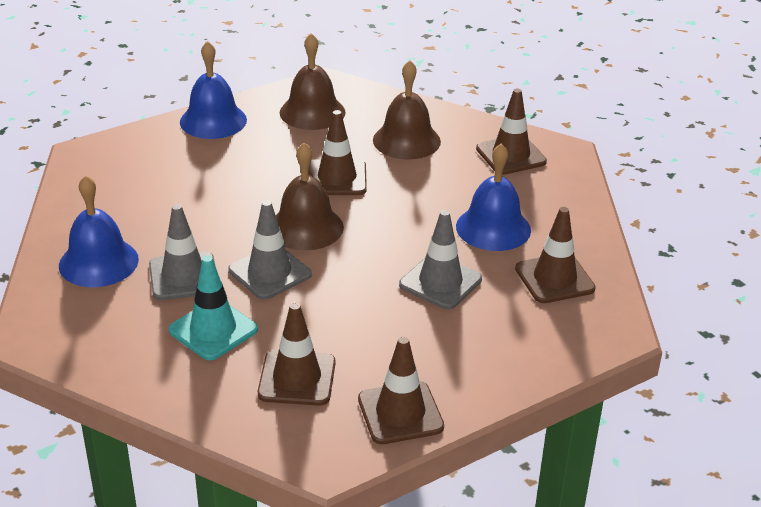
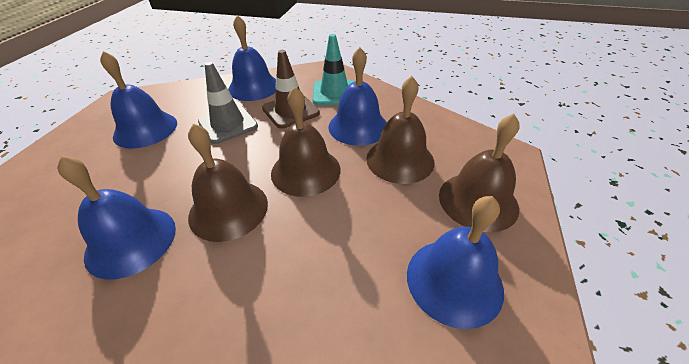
blue bell: [59,175,139,287] [180,41,247,139] [456,143,531,251] = 3 -> [57,156,176,279] [100,51,177,149] [228,15,276,101] [328,47,387,146] [407,196,504,329] = 5
brown bell: [276,142,344,250] [280,33,346,130] [373,60,441,160] = 3 -> [188,123,268,242] [271,86,341,197] [366,76,434,184] [439,114,520,232] = 4
brown traffic cone: [258,303,336,406] [308,110,367,195] [358,337,444,444] [476,89,547,175] [515,207,596,303] = 5 -> [262,50,320,129] = 1
grey traffic cone: [149,204,215,300] [228,200,312,299] [399,210,482,309] = 3 -> [198,62,258,144] = 1

